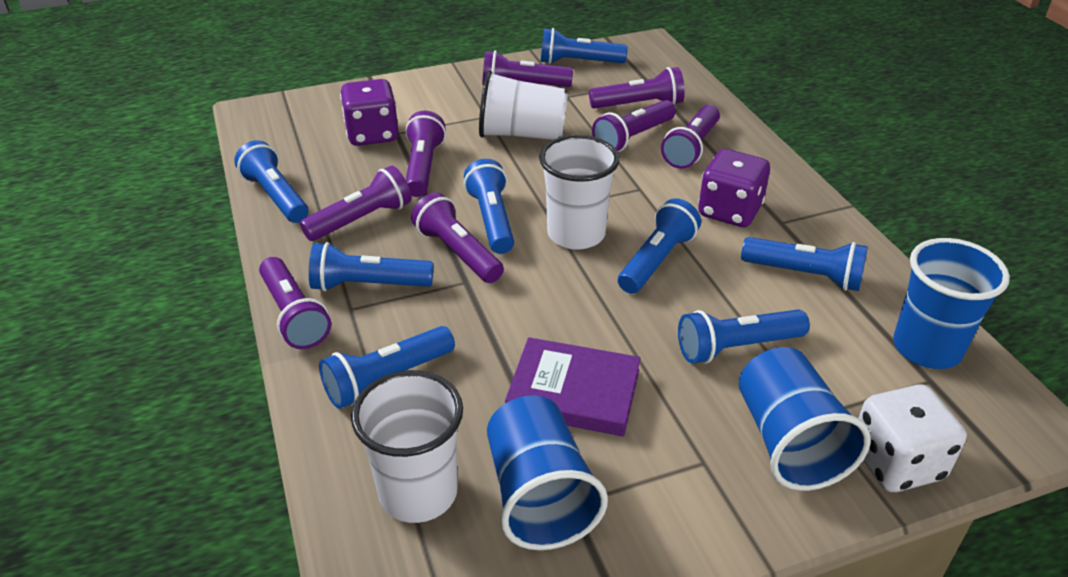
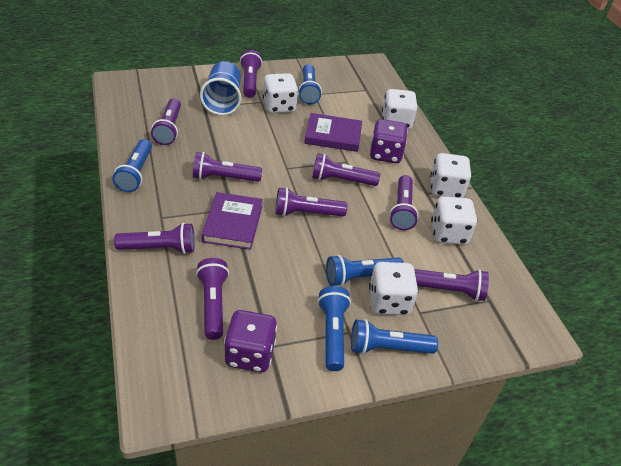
blue cup: [487,396,608,550] [739,347,871,491] [893,238,1010,369] = 3 -> [200,61,241,116] = 1
blue flashlight: [234,140,308,223] [309,242,433,291] [319,326,455,409] [464,159,514,254] [540,28,628,64] [618,198,701,294] [678,309,810,364] [741,237,868,291] = 8 -> [112,139,152,192] [298,64,322,104] [317,286,351,371] [326,255,404,287] [351,319,438,354] = 5
purple book: [505,337,641,437] = 1 -> [202,192,263,250] [304,113,362,152] = 2
purple flashlight: [259,257,331,349] [300,166,411,241] [405,111,446,197] [411,192,504,283] [483,50,573,87] [589,67,685,109] [592,100,676,152] [661,105,720,169] = 8 -> [114,223,195,254] [151,98,181,145] [193,152,262,182] [196,258,229,340] [240,50,262,98] [275,187,347,216] [312,153,380,186] [389,175,419,230] [414,269,489,301] = 9
white cup: [351,370,463,523] [479,71,568,140] [539,135,620,250] = 3 -> none = 0
white dice: [858,385,967,492] = 1 -> [263,73,298,113] [369,262,418,315] [382,89,417,130] [430,153,472,198] [431,196,477,245] = 5

